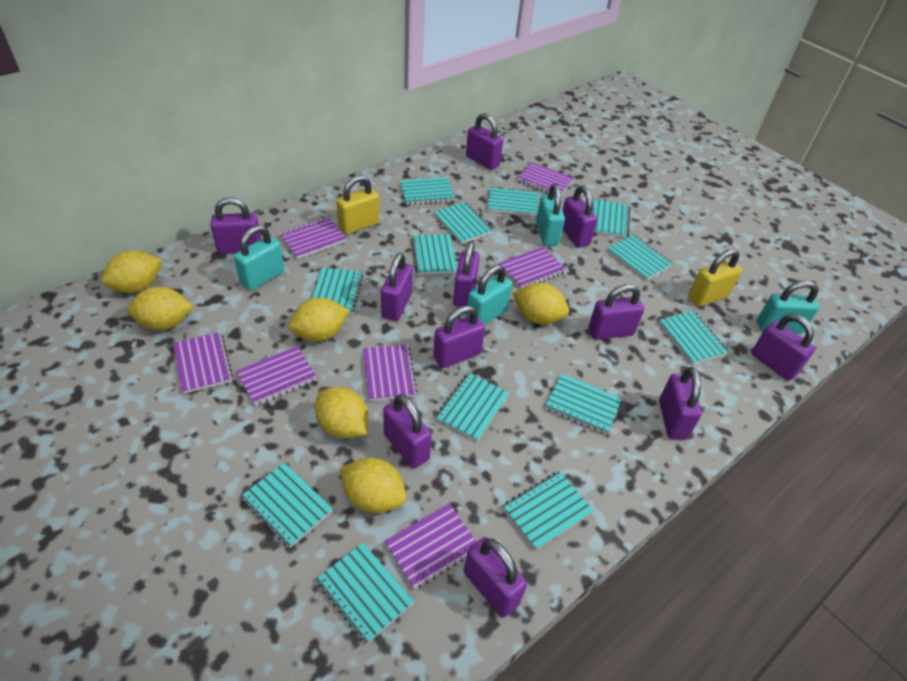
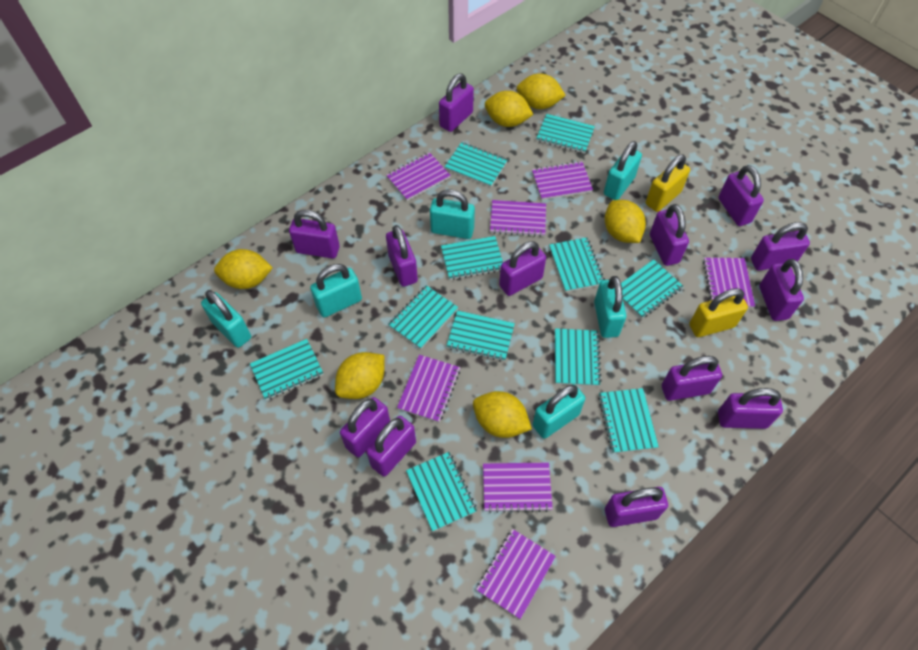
purple padlock: [211,197,261,254] [381,253,413,321] [383,394,432,468] [433,305,485,368] [453,241,480,307] [464,537,527,617] [466,113,503,170] [562,185,597,248] [588,284,644,340] [659,367,702,440] [751,314,816,381] = 11 -> [289,210,340,259] [340,397,390,457] [366,416,416,477] [386,225,418,287] [439,74,474,132] [499,241,546,296] [605,487,668,527] [650,204,689,266] [662,356,722,401] [718,165,764,226] [718,388,783,429] [751,222,810,271] [759,259,804,321] = 13
turquoise notebook: [241,463,333,548] [312,267,363,315] [316,542,414,644] [400,177,455,205] [411,234,457,275] [434,202,493,244] [435,373,509,441] [488,186,538,216] [503,471,594,550] [545,374,622,435] [593,199,630,238] [607,235,673,280] [659,310,729,365] = 13 -> [250,339,323,400] [388,285,459,349] [406,452,477,531] [441,236,503,280] [445,142,507,187] [446,310,515,361] [536,114,595,154] [549,237,605,292] [555,328,602,386] [598,388,659,453] [621,259,683,318] = 11
turquoise padlock: [234,225,284,291] [466,265,512,325] [536,184,565,246] [757,280,820,334] = 4 -> [201,290,251,348] [310,264,362,317] [430,189,475,239] [533,384,585,439] [594,276,626,338] [604,141,642,200] = 6

